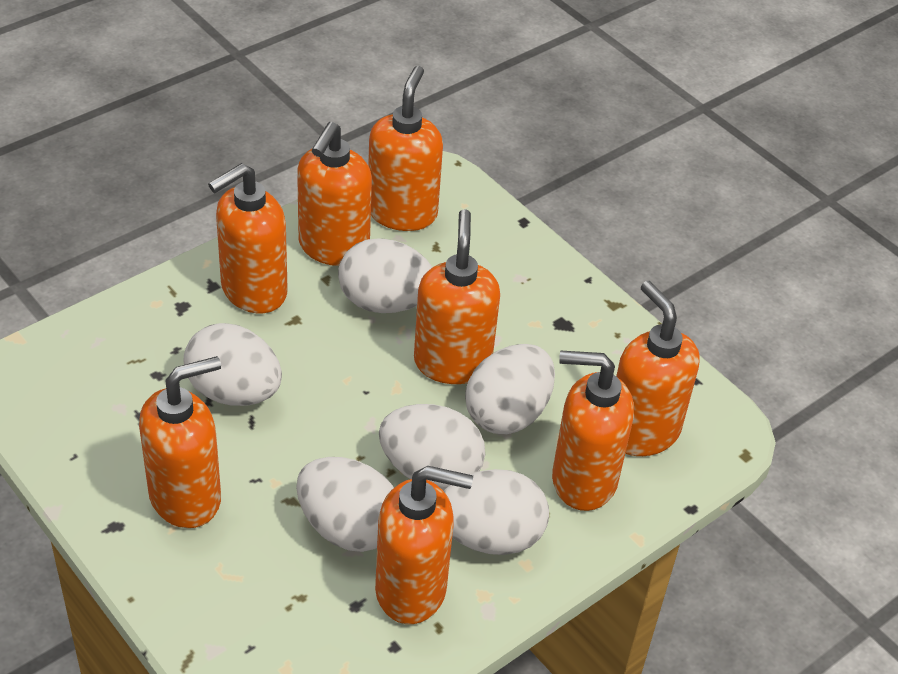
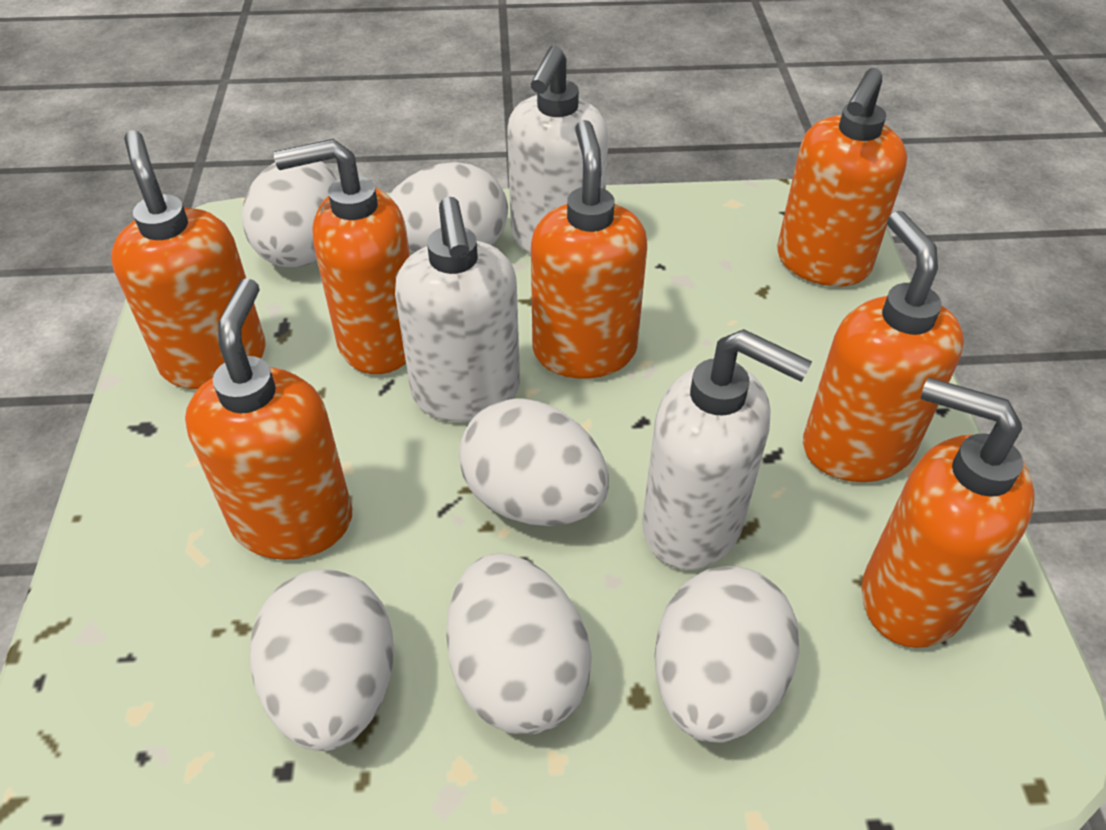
orange soap dispenser: [139,356,221,528] [208,163,288,313] [297,122,372,266] [368,66,443,231] [375,466,473,624] [414,209,500,384] [552,351,634,511] [616,281,700,456] = 8 -> [111,130,266,389] [185,278,352,560] [274,139,410,374] [531,120,647,379] [777,68,907,287] [803,211,964,482] [861,377,1035,648] = 7
white soap dispenser: none = 0 -> [395,196,520,422] [507,45,609,254] [642,329,812,570] = 3

